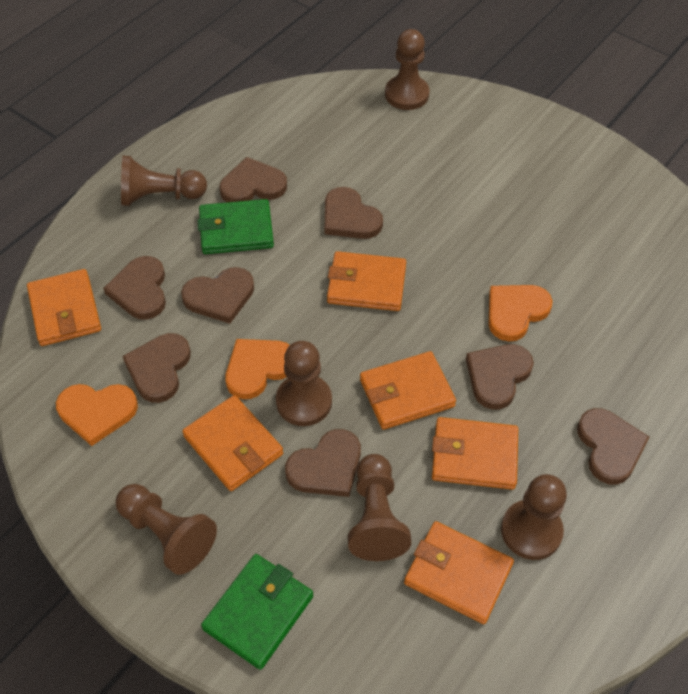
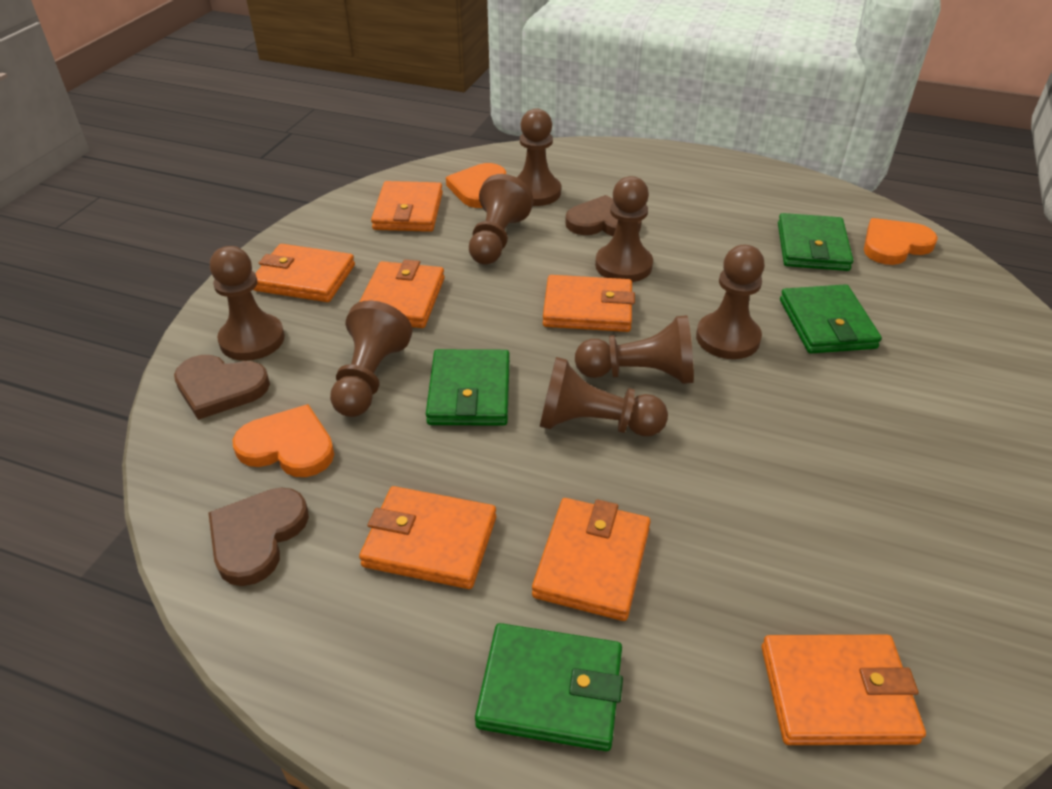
brown heart: [103,256,166,320] [122,333,191,403] [181,267,254,324] [219,157,287,202] [285,429,361,497] [325,187,383,239] [466,344,534,410] [577,408,650,485] = 8 -> [174,355,270,420] [208,487,309,586] [565,195,642,236] = 3
brown pawn: [116,484,217,575] [121,156,207,206] [276,341,332,426] [348,454,411,561] [385,29,429,110] [501,474,567,560] = 6 -> [210,246,285,361] [330,300,412,417] [469,174,533,265] [517,108,561,206] [539,357,668,436] [575,315,694,384] [595,176,653,282] [696,245,765,359] = 8
green wallet: [198,199,274,254] [201,554,313,670] = 2 -> [426,349,510,426] [475,623,623,751] [778,213,853,271] [780,284,882,353] = 4
orange wallet: [27,269,101,346] [182,395,283,491] [327,251,406,311] [360,351,456,430] [404,521,514,624] [432,417,518,490] = 6 -> [253,244,355,302] [359,486,496,589] [360,260,445,328] [371,181,443,232] [532,498,651,621] [543,275,635,332] [761,635,926,745] = 7

